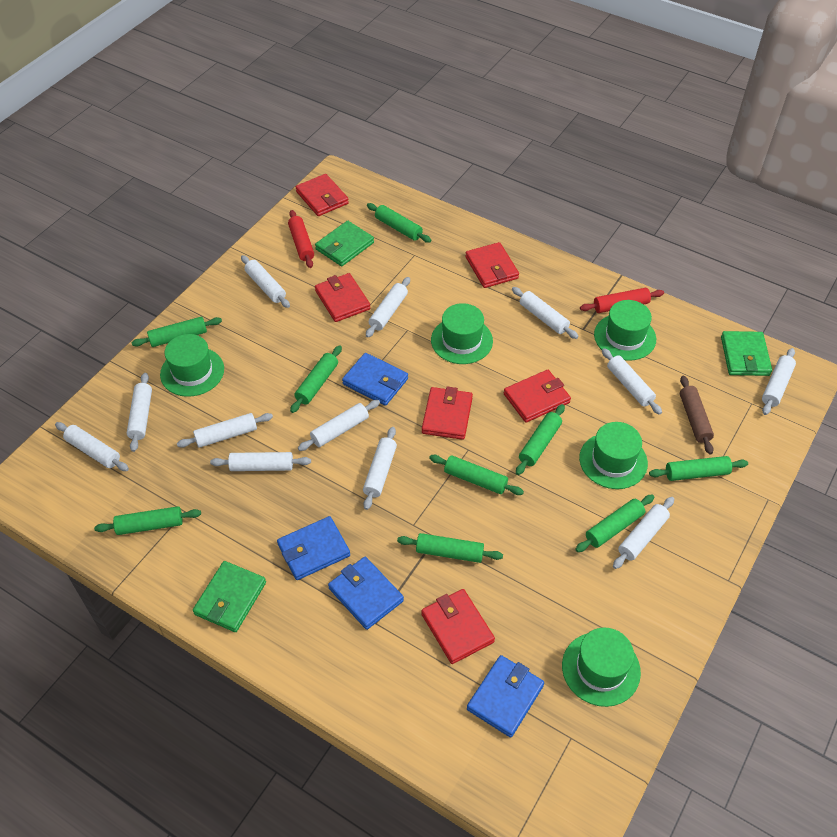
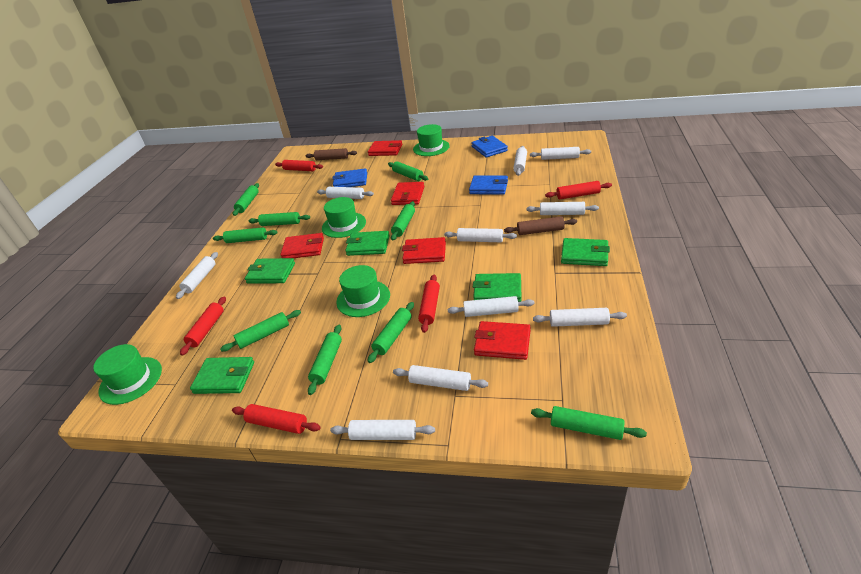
blue wallet: [277,516,350,580] [328,557,404,630] [342,353,408,406] [467,655,544,738] = 4 -> [332,168,367,187] [469,175,508,195] [471,136,508,158] = 3
brown rolling pin: [680,376,714,454] = 1 -> [305,148,357,160] [504,216,577,235] = 2
green hat: [160,334,224,397] [431,303,493,364] [562,628,641,707] [579,422,648,489] [594,300,656,361] = 5 -> [93,344,162,405] [322,197,366,238] [336,265,390,317] [413,124,450,156] = 4
green wallet: [193,561,266,632] [315,221,374,266] [721,331,772,376] = 3 -> [190,357,254,394] [245,258,295,284] [345,231,390,256] [473,273,521,302] [561,238,610,266] = 5
red rolling pin: [288,210,314,268] [580,288,664,313] = 2 -> [180,297,226,356] [232,404,321,434] [275,160,323,171] [418,275,440,333] [545,181,612,199] = 5
red wallet: [296,174,349,216] [315,273,370,322] [421,589,495,664] [422,387,473,440] [465,242,519,288] [504,370,571,423] = 6 -> [280,233,324,258] [368,140,402,156] [391,182,424,205] [402,237,446,264] [474,321,530,360] = 5
white rolling pin: [55,422,129,471] [127,373,152,452] [177,413,273,448] [210,452,311,471] [241,255,290,308] [298,400,380,451] [363,427,397,510] [366,277,410,338] [512,287,579,339] [602,348,662,415] [613,497,674,569] [762,348,796,415] = 12 -> [176,252,218,299] [317,187,374,199] [330,420,435,440] [393,365,488,391] [444,228,517,242] [448,296,534,317] [513,146,527,176] [527,202,599,215] [530,147,591,160] [533,308,627,327] = 10

